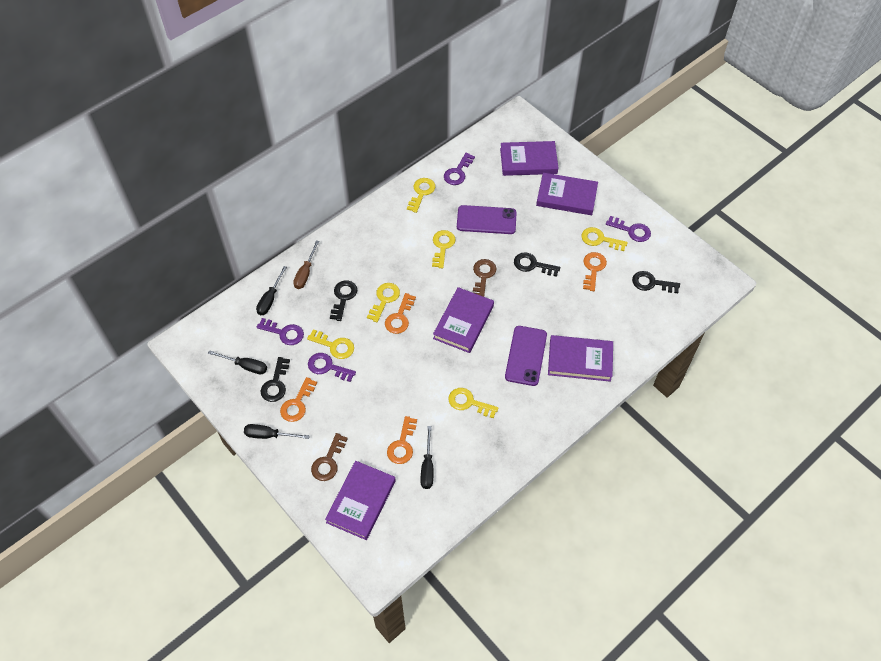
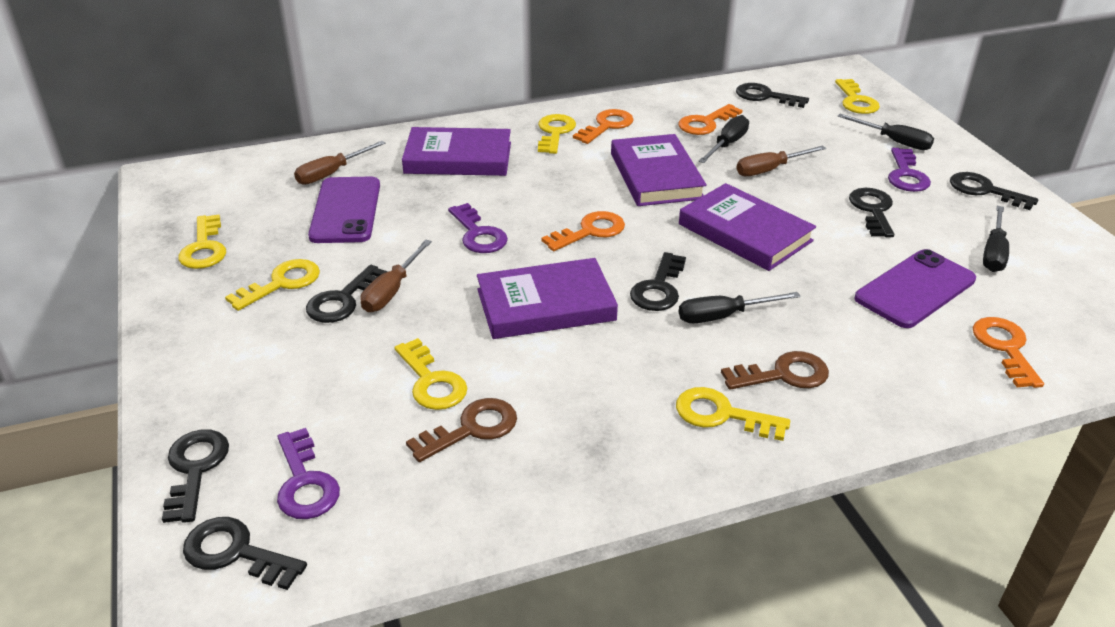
black key: [261,357,290,402] [330,280,357,321] [514,252,560,277] [632,271,680,293] = 4 -> [162,429,229,523] [183,517,307,590] [306,265,388,323] [630,252,686,311] [736,83,809,108] [849,188,894,237] [950,172,1038,210] = 7
brown screwdriver: [293,240,320,289] = 1 -> [294,141,385,185] [360,239,432,312] [736,146,826,176] = 3
purple book: [325,461,396,540] [433,287,494,353] [500,141,558,176] [536,173,598,215] [548,335,613,382] = 5 -> [402,127,511,176] [477,258,618,339] [611,134,707,206] [679,183,816,271] = 4
purple key: [257,318,304,345] [308,353,356,382] [444,153,475,185] [606,216,651,242] = 4 -> [277,428,340,519] [448,203,508,253] [888,148,931,192] = 3

